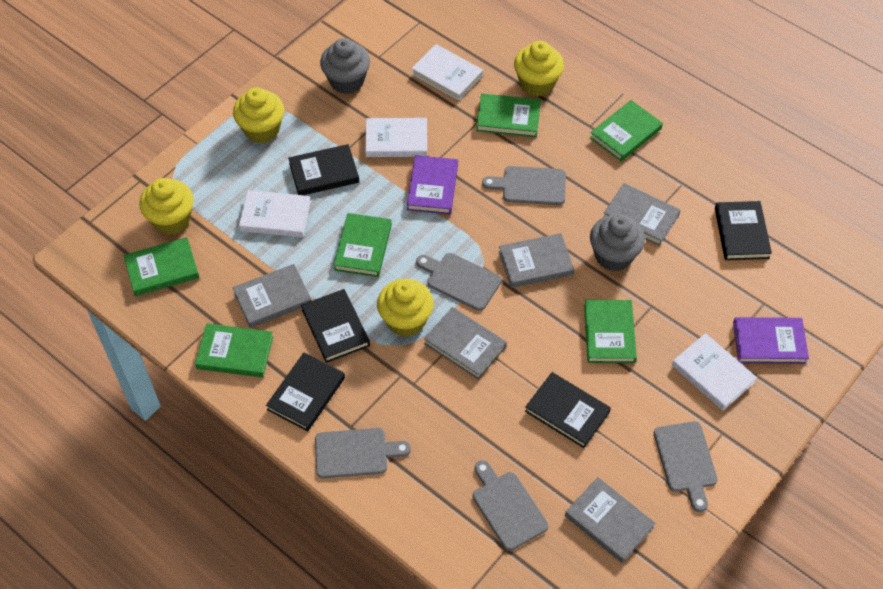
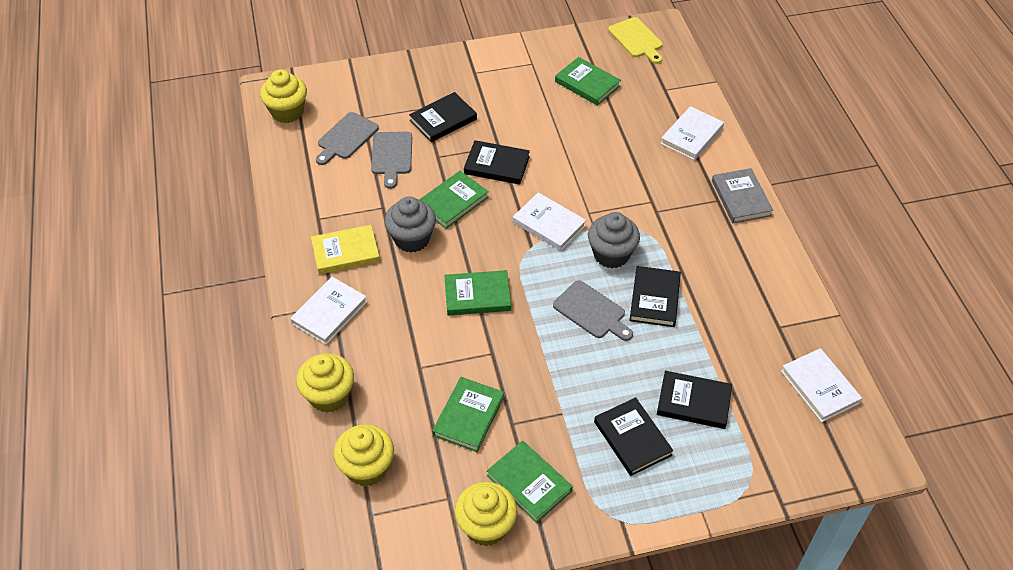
green book: [124,237,200,296] [195,323,273,377] [334,213,392,277] [476,93,541,137] [584,300,637,363] [590,100,663,162] = 6 -> [419,171,489,229] [432,377,504,452] [444,270,511,316] [487,441,573,523] [555,57,621,106] = 5
grey book: [232,264,312,328] [424,307,507,380] [499,233,574,288] [565,477,656,563] [603,183,680,246] = 5 -> [712,168,773,223] = 1
grey cutting board: [315,428,411,478] [416,253,502,311] [473,460,548,551] [482,166,566,205] [654,421,718,512] = 5 -> [316,112,379,165] [371,132,412,189] [553,280,633,341] = 3
purple book: [407,155,458,215] [733,317,809,364] = 2 -> none = 0
yellow book: none = 0 -> [311,225,380,274] = 1
yellow cutting board: none = 0 -> [608,17,663,64] = 1

